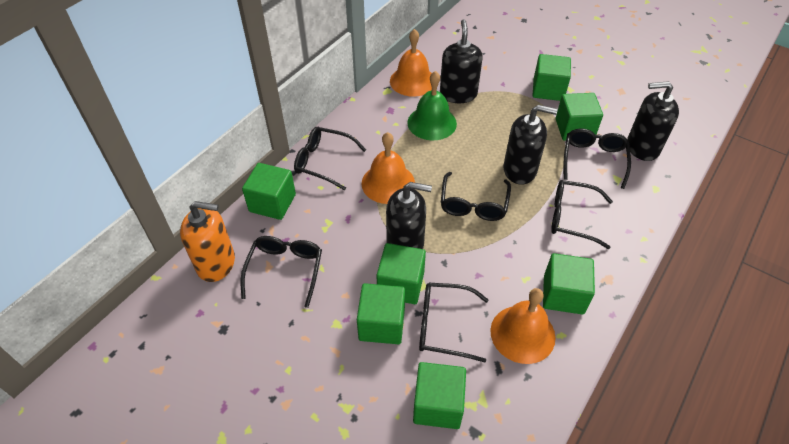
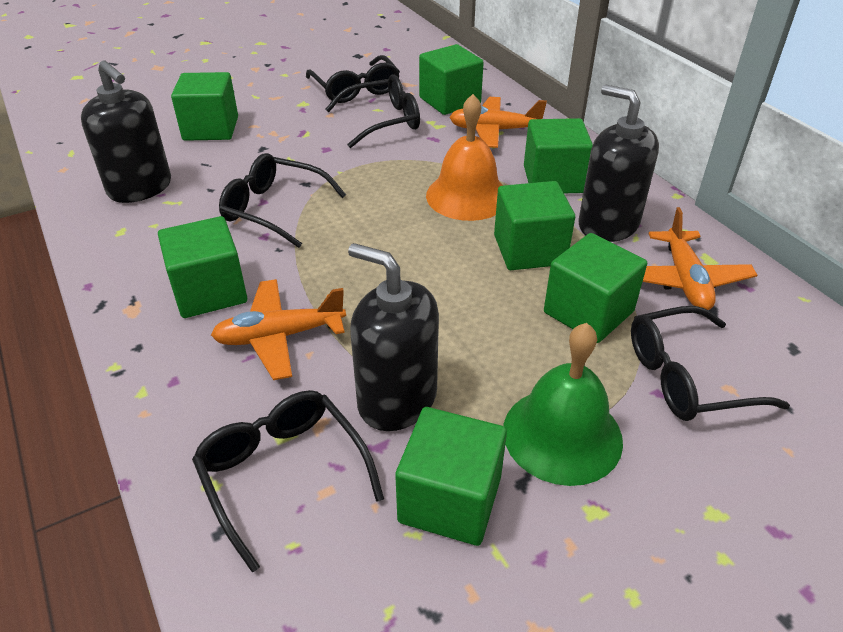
black glasses: [240,236,322,308] [294,127,366,190] [419,283,488,363] [441,172,511,221] [551,180,613,249] [564,129,631,189] = 6 -> [192,390,384,573] [219,153,346,248] [306,55,400,103] [326,74,420,148] [631,306,790,421] = 5
black soap dispenser: [386,182,432,249] [440,19,483,104] [503,105,558,184] [627,81,679,161] = 4 -> [81,61,171,203] [348,243,439,431] [579,85,659,242] = 3
orange bell: [362,132,415,204] [390,29,432,97] [490,288,556,364] = 3 -> [426,94,503,221] = 1
orange plane: none = 0 -> [211,279,346,380] [449,97,547,148] [643,207,757,310] = 3
orange soap dispenser: [180,201,235,282] = 1 -> none = 0

